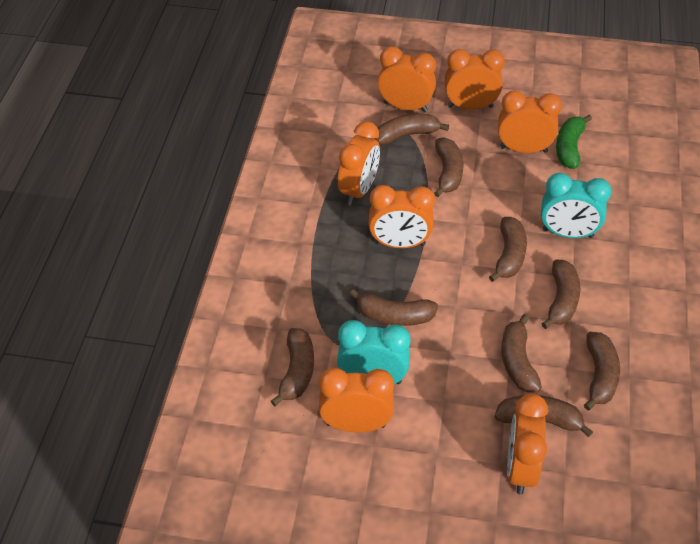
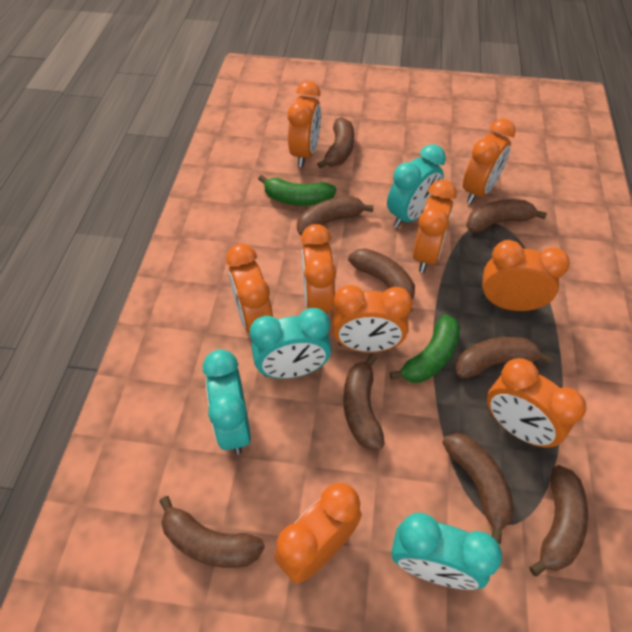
green banana: [556,115,592,169] = 1 -> [258,175,336,206] [390,314,460,383] = 2
orange clock: [319,368,394,432] [338,121,380,206] [369,185,435,248] [378,46,436,112] [445,49,505,110] [498,90,562,153] [507,393,548,495] = 7 -> [226,244,273,334] [274,483,362,584] [288,81,321,167] [301,224,336,312] [332,285,413,352] [413,180,457,273] [463,119,516,204] [481,240,570,311] [487,358,586,448] = 9
turquoise clock: [337,320,411,384] [541,173,612,238] = 2 -> [203,350,251,455] [250,308,331,379] [387,144,446,228] [391,513,502,590] = 4

